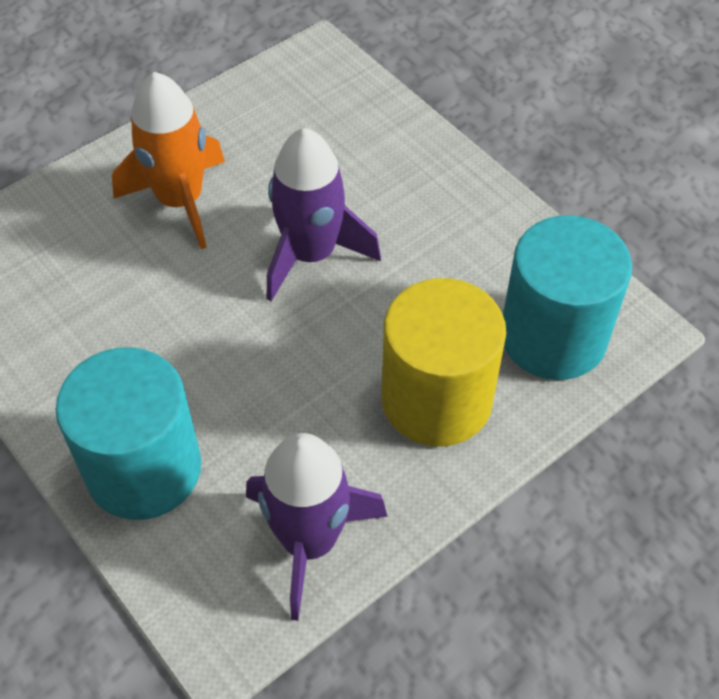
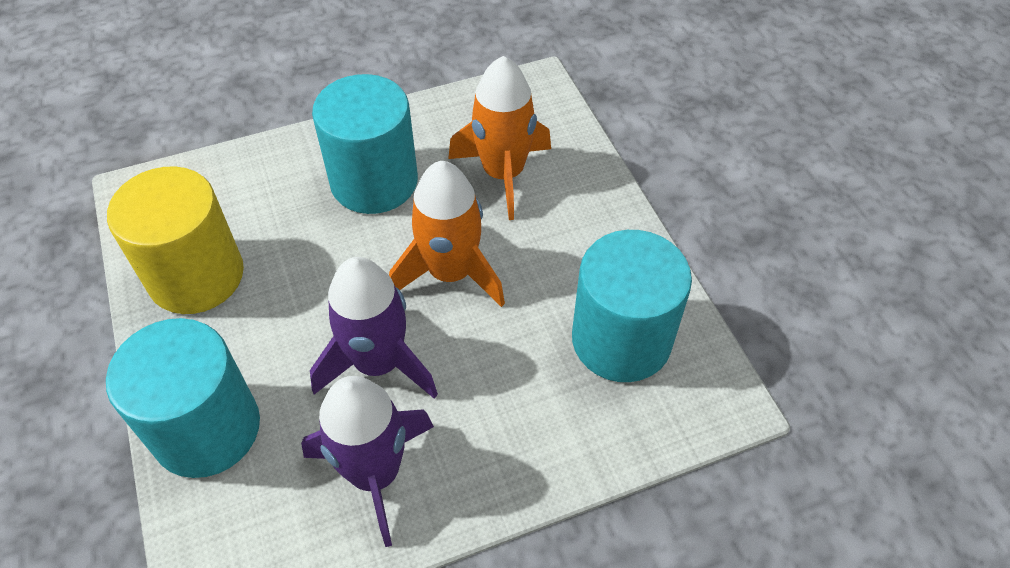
orange rocket: [112,72,225,249] = 1 -> [389,161,505,307] [448,56,551,220] = 2
turquoise cylinder: [55,347,201,520] [503,215,632,380] = 2 -> [106,318,260,478] [312,74,418,214] [572,230,692,382] = 3

